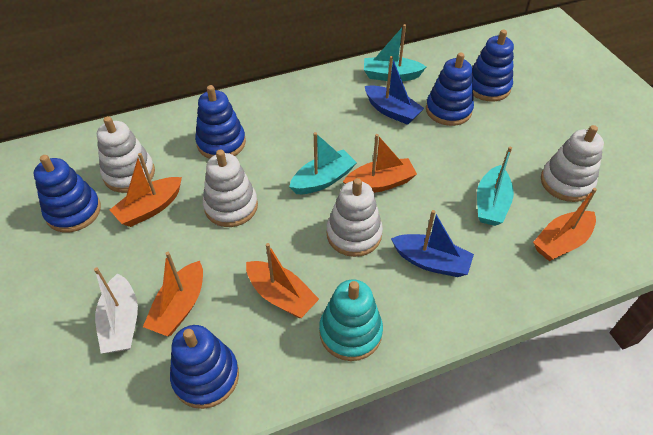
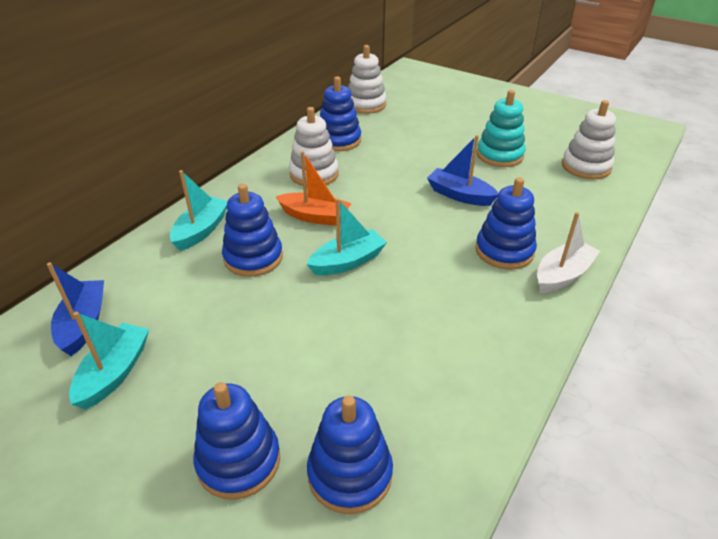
orange boat: [110,153,182,227] [143,252,203,336] [246,243,319,318] [343,134,417,193] [533,188,597,261] = 5 -> [276,151,351,226] = 1
white stacking toy: [97,116,155,193] [203,150,258,227] [326,178,383,257] [541,125,604,202] = 4 -> [289,107,339,186] [348,45,387,114] [562,100,616,179] = 3

